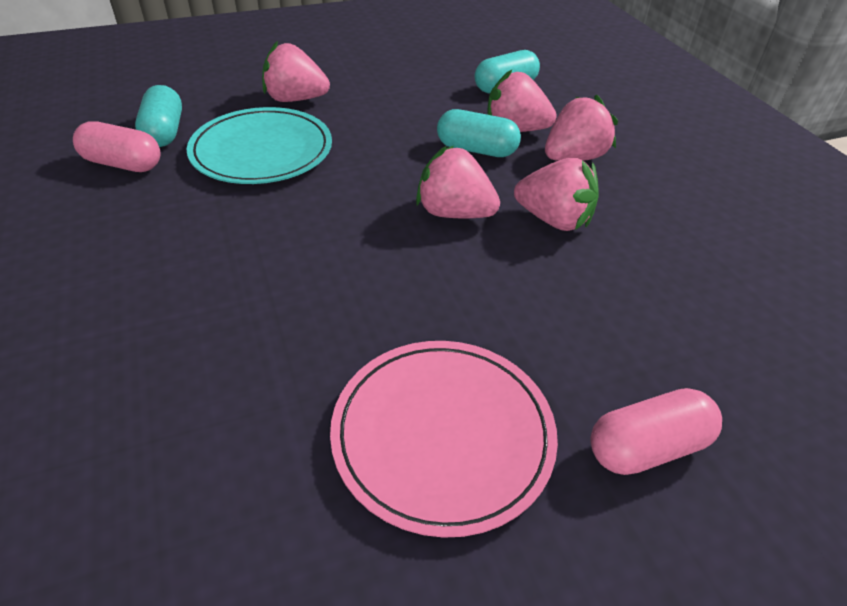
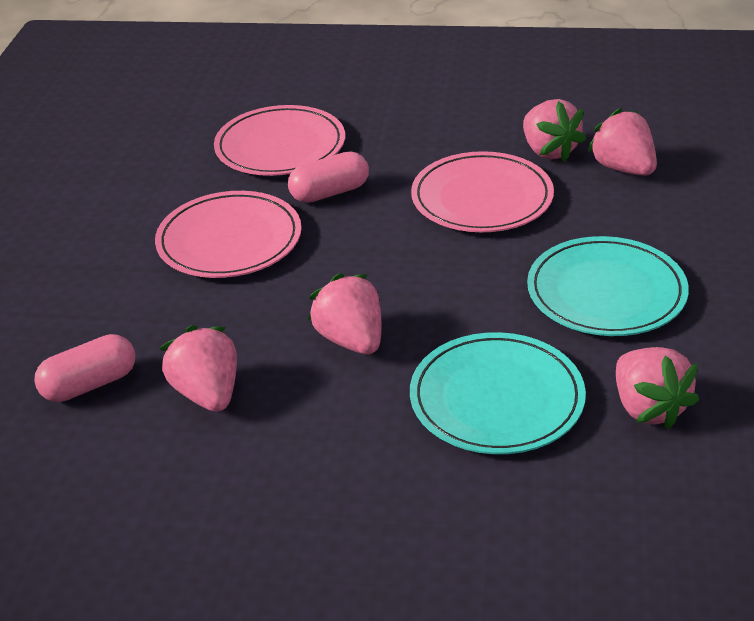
pink plate: [330,341,558,538] = 1 -> [155,191,302,278] [214,105,345,176] [411,151,554,232] = 3
turquoise capsule: [135,85,182,147] [437,109,521,157] [475,50,540,93] = 3 -> none = 0
turquoise plate: [186,107,332,184] = 1 -> [410,332,586,454] [527,236,689,336] = 2

